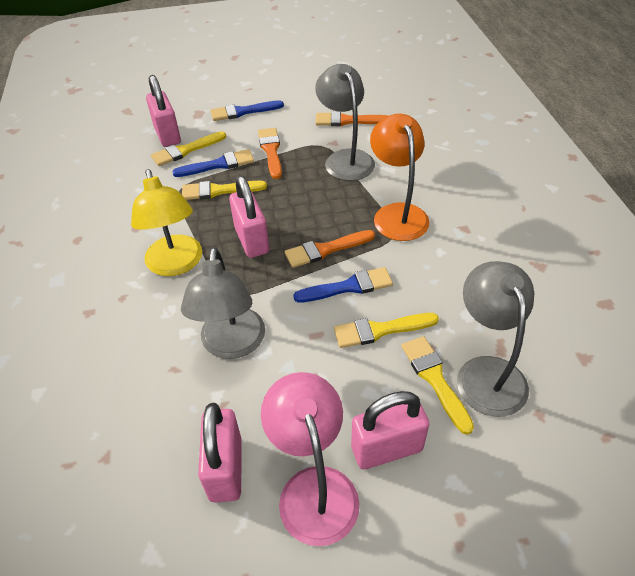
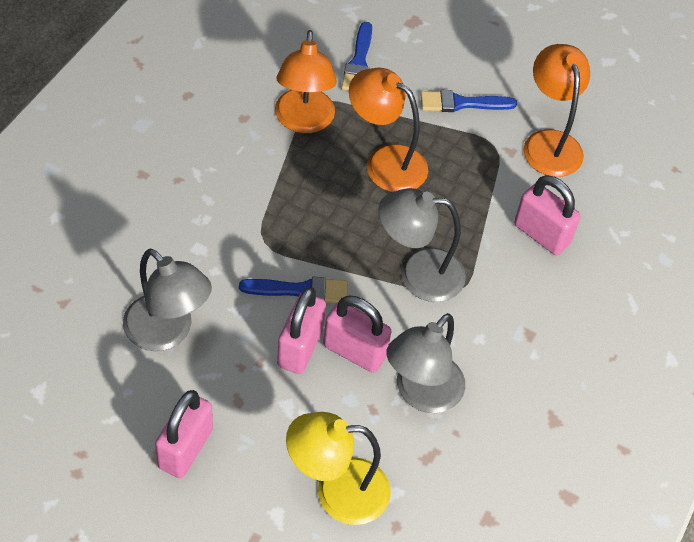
orange brush: [258,128,282,179] [285,230,375,268] [316,112,388,126] = 3 -> none = 0
orange lamp: [370,113,429,241] = 1 -> [275,30,337,133] [349,68,428,192] [524,44,590,177] = 3
pink lamp: [261,372,359,546] = 1 -> none = 0
yellow brush: [151,131,226,166] [182,181,267,200] [334,313,439,348] [401,336,474,435] = 4 -> none = 0

